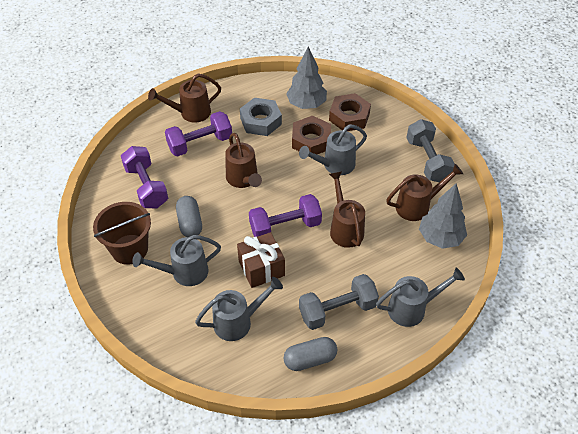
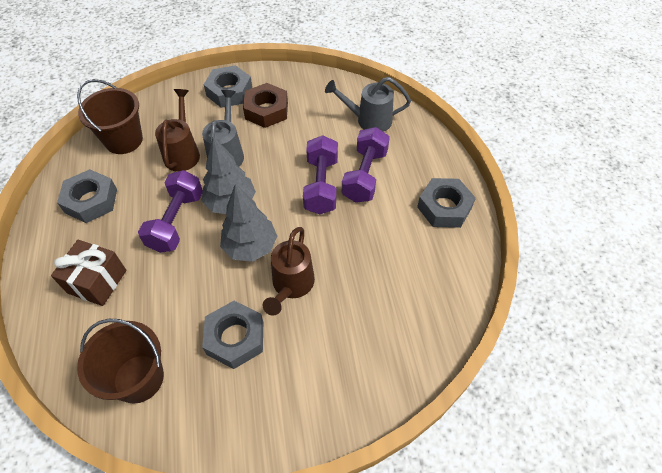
brown bucket: [93,202,151,265] = 1 -> [77,79,143,154] [77,319,164,404] = 2
brown nut: [292,116,331,154] [329,93,371,131] = 2 -> [243,83,288,128] = 1
brown watering can: [148,73,221,123] [225,133,262,188] [329,171,365,248] [386,164,463,221] = 4 -> [155,89,200,172] [263,227,315,316] = 2
grey capsule: [176,196,202,237] [284,337,337,371] = 2 -> none = 0
grey dumbbell: [299,274,379,330] [406,119,455,182] = 2 -> none = 0
grey nut: [240,98,282,136] = 1 -> [57,169,117,223] [202,301,263,369] [203,65,252,108] [417,178,476,228] = 4
grey watering can: [132,235,221,286] [195,277,283,341] [299,124,367,175] [376,268,465,327] = 4 -> [202,90,244,167] [325,77,411,132] = 2

